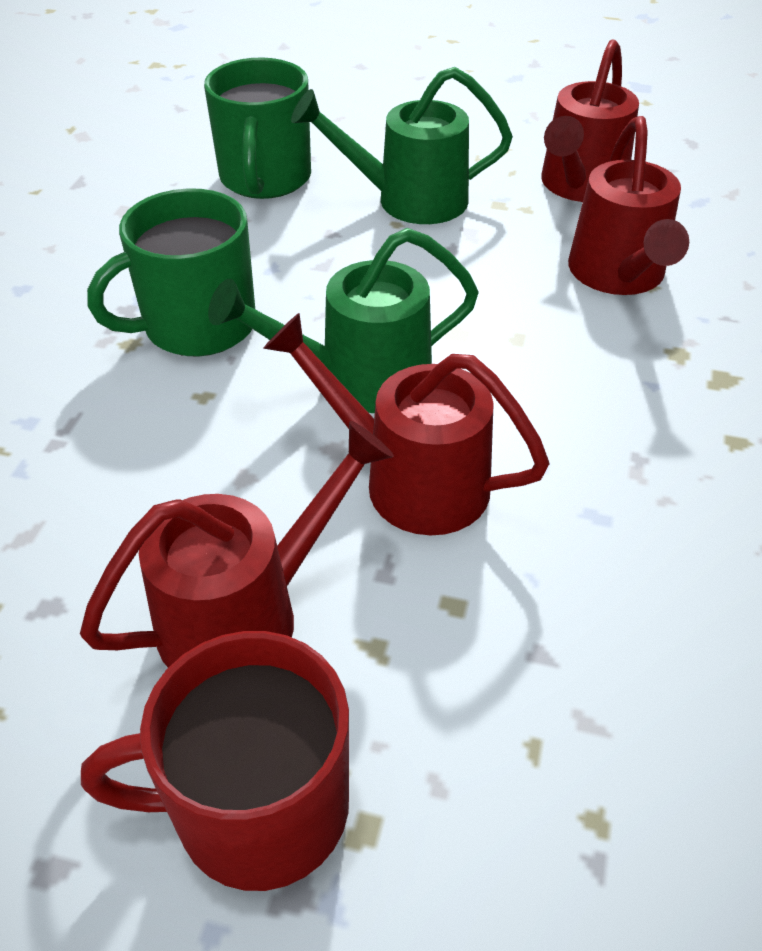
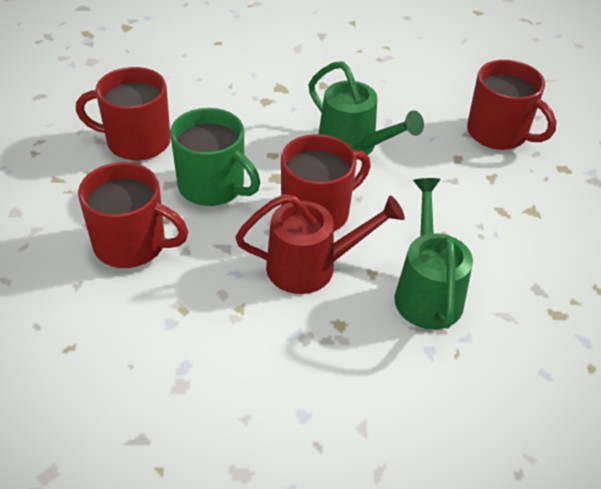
green mug: [87,188,255,356] [204,58,311,199] = 2 -> [170,108,260,206] = 1
red mug: [81,631,349,891] = 1 -> [76,67,171,160] [78,162,188,268] [281,134,371,232] [467,60,557,150] = 4
red watering can: [80,421,394,668] [263,313,550,535] [541,39,639,202] [568,116,689,295] = 4 -> [235,194,405,294] = 1

